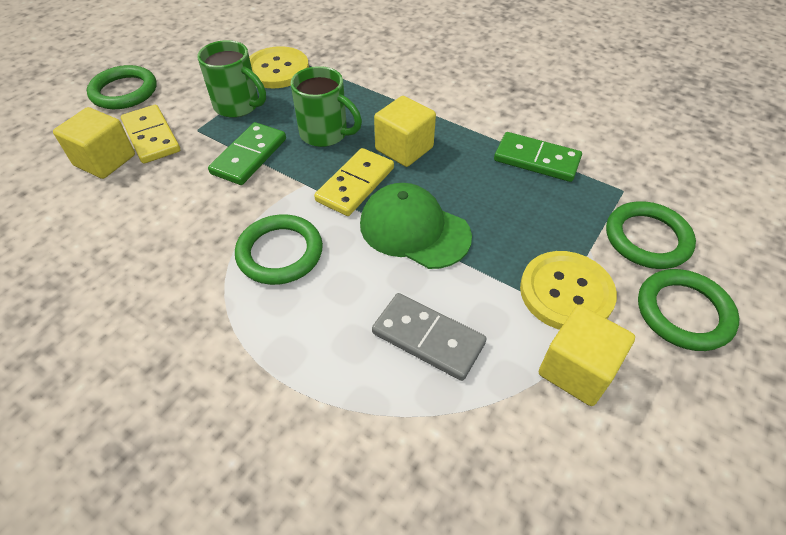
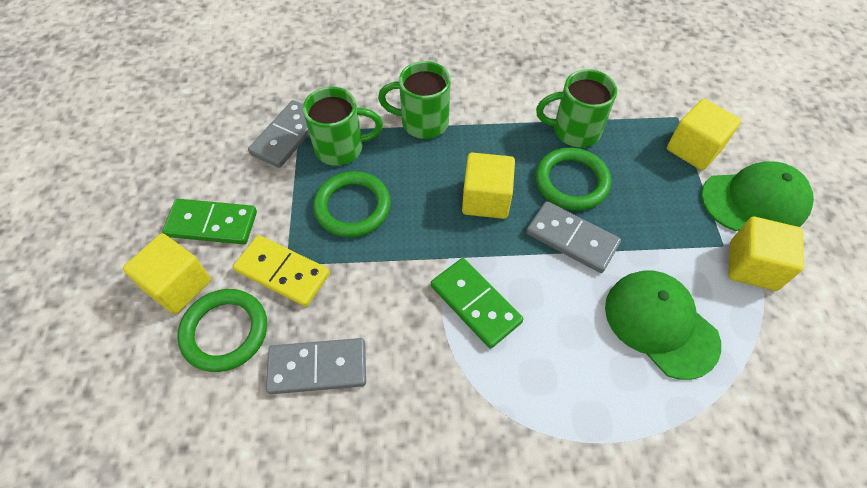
green cap: [360,183,472,269] = 1 -> [605,271,721,380] [701,162,814,231] = 2
green mug: [198,40,266,118] [291,66,362,147] = 2 -> [303,87,383,166] [378,61,450,139] [536,69,617,147] = 3
green ring: [87,65,157,109] [235,214,323,285] [606,202,696,269] [638,269,739,351] = 4 -> [177,289,267,372] [313,171,391,237] [535,147,611,210] = 3
grey domino: [372,293,487,381] = 1 -> [248,100,309,168] [266,338,366,394] [526,201,621,273] = 3
yellow button: [249,46,309,89] [520,251,617,330] = 2 -> none = 0
yellow cube: [53,107,135,179] [374,96,436,167] [539,305,635,406] = 3 -> [123,233,211,315] [462,152,515,219] [667,99,741,170] [728,217,804,291] = 4
yellow domino: [121,105,180,164] [314,148,394,216] = 2 -> [233,235,330,307] = 1

